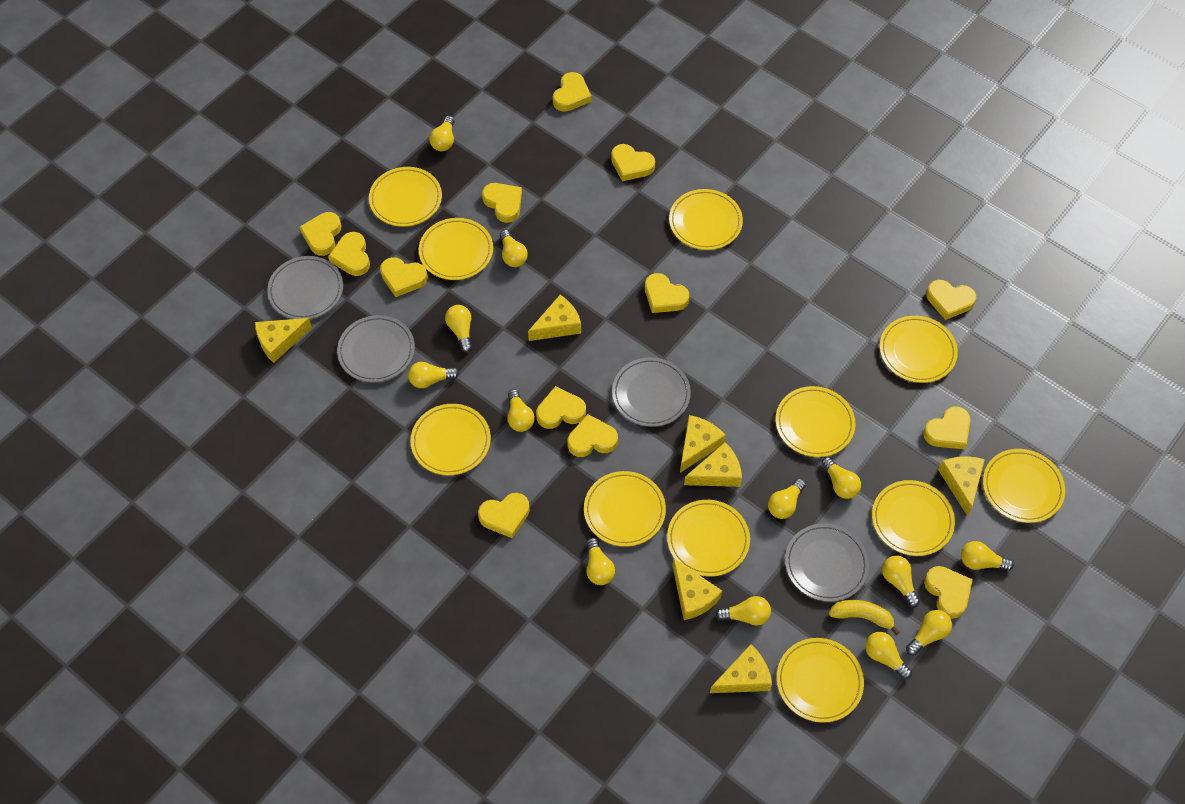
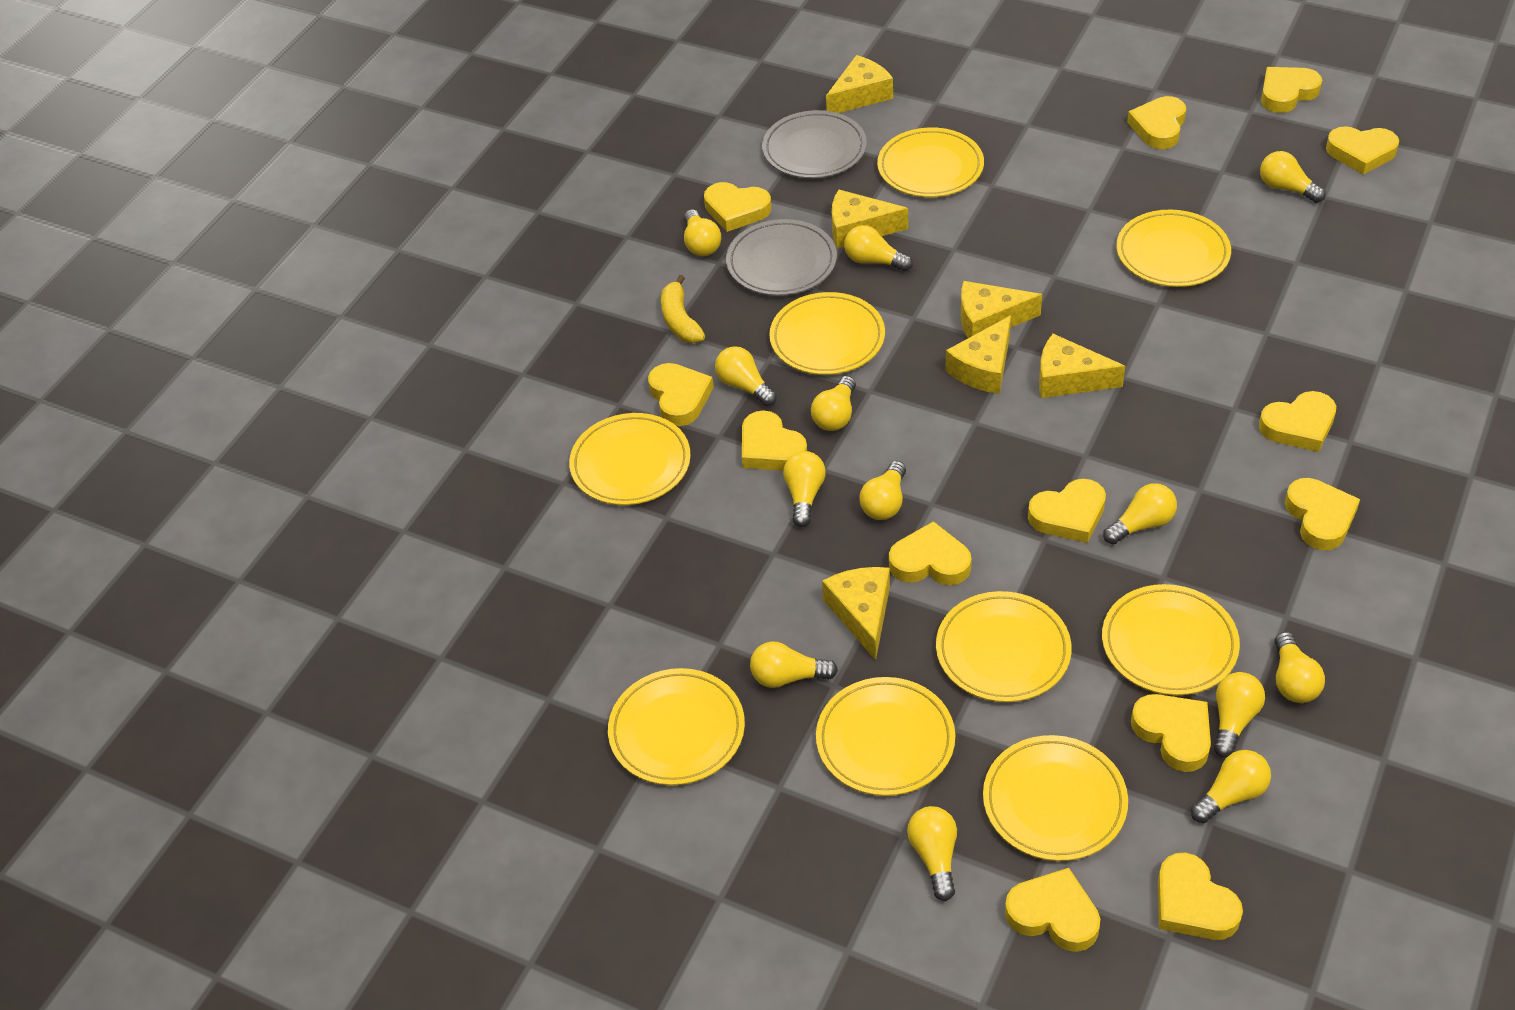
grey plate: [267,256,343,319] [337,315,415,383] [612,357,691,427] [785,523,869,602] = 4 -> [726,219,837,296] [762,110,867,178] = 2
yellow cheese: [255,318,312,363] [528,295,581,341] [672,558,722,620] [680,415,726,473] [684,442,742,487] [710,644,772,693] [938,456,985,516] = 7 -> [822,567,890,660] [826,55,893,113] [832,189,908,248] [945,315,1011,394] [961,281,1042,338] [1039,334,1125,398] = 6
yellow plate: [369,167,442,227] [410,404,491,475] [419,218,493,280] [584,471,666,547] [667,500,750,577] [669,189,743,250] [776,386,855,457] [777,638,864,723] [872,480,955,556] [880,316,958,383] [983,449,1065,523] = 11 -> [569,413,691,505] [608,668,745,785] [769,292,885,375] [816,677,955,796] [877,127,984,197] [936,591,1072,702] [983,735,1128,861] [1102,584,1240,695] [1116,209,1231,287] = 9

